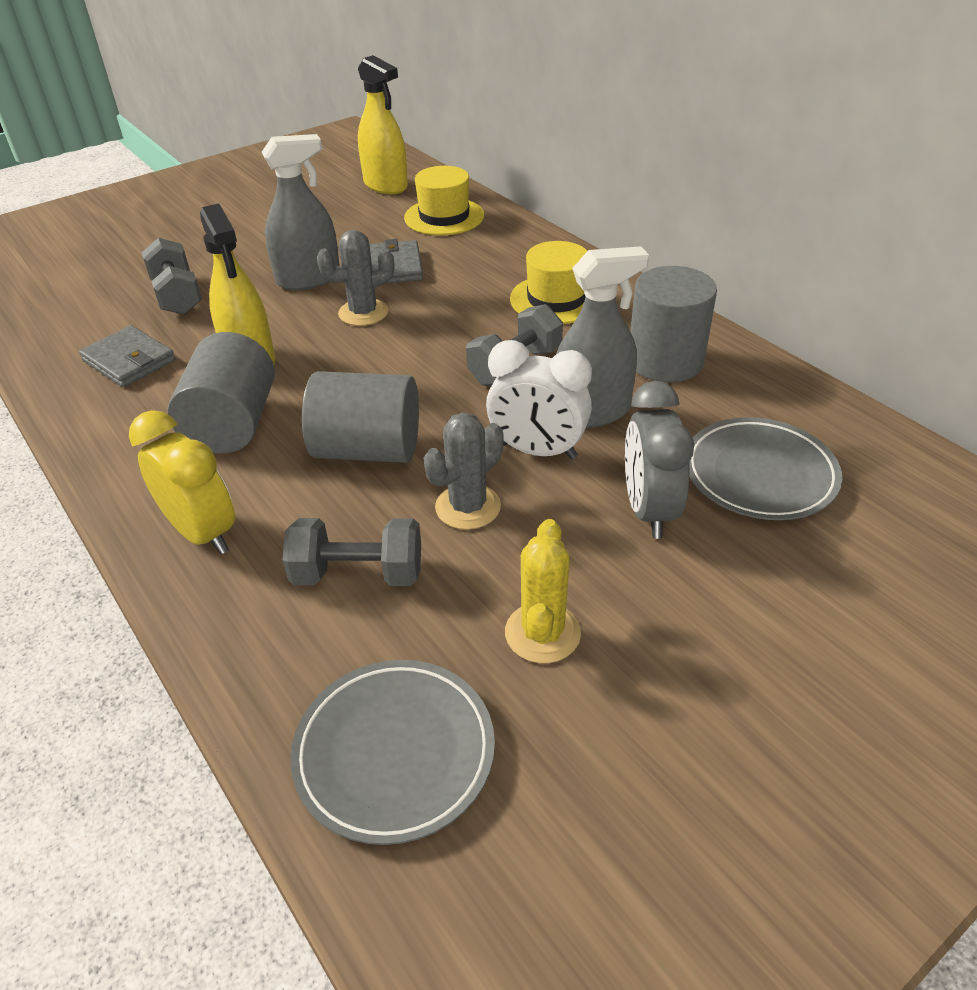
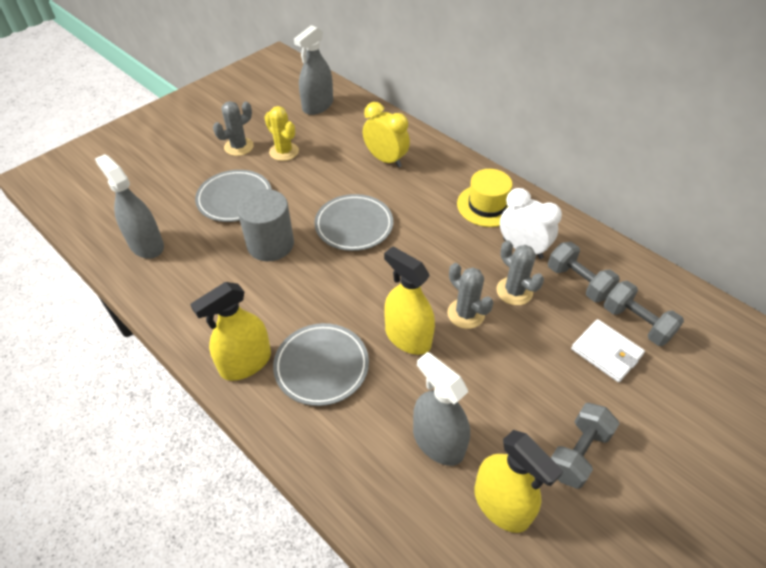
grey cactus: [317,230,394,326] [424,412,504,530] = 2 -> [213,101,254,156] [447,263,494,329] [496,240,544,305] = 3
grey clock: [625,381,694,539] = 1 -> none = 0
grey cylinder: [168,332,275,454] [302,371,419,463] [630,266,717,382] = 3 -> [237,189,294,261] = 1
grey plate: [290,660,495,845] [689,417,842,520] = 2 -> [195,170,272,222] [273,323,369,406] [314,194,393,251] = 3
grey spray bottle: [261,134,340,290] [556,246,649,428] = 2 -> [95,154,164,259] [294,25,333,115] [413,352,470,466] = 3
grey wallet: [79,325,175,387] [369,239,423,284] = 2 -> none = 0
white wallet: none = 0 -> [571,319,645,382] = 1
yellow hat: [404,166,484,235] [510,241,587,324] = 2 -> [457,169,512,227] = 1
yellow spray bottle: [200,203,275,365] [358,55,408,194] = 2 -> [190,282,271,381] [384,246,435,355] [474,430,564,533] = 3

